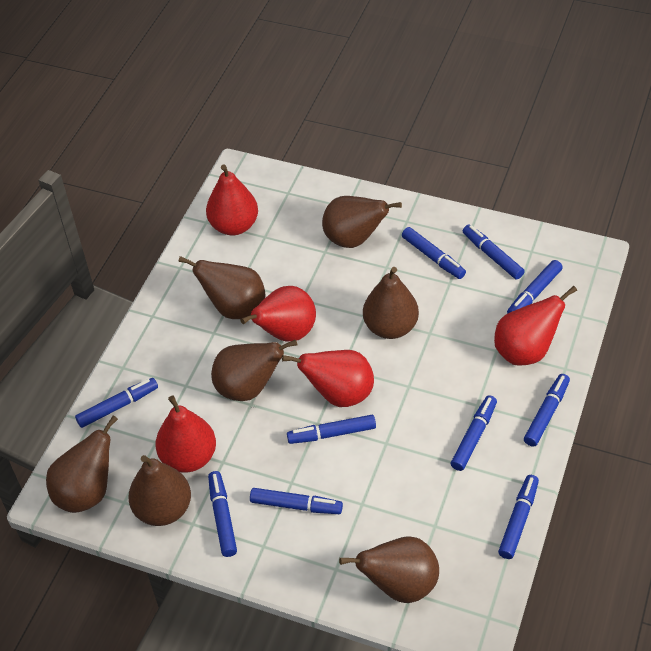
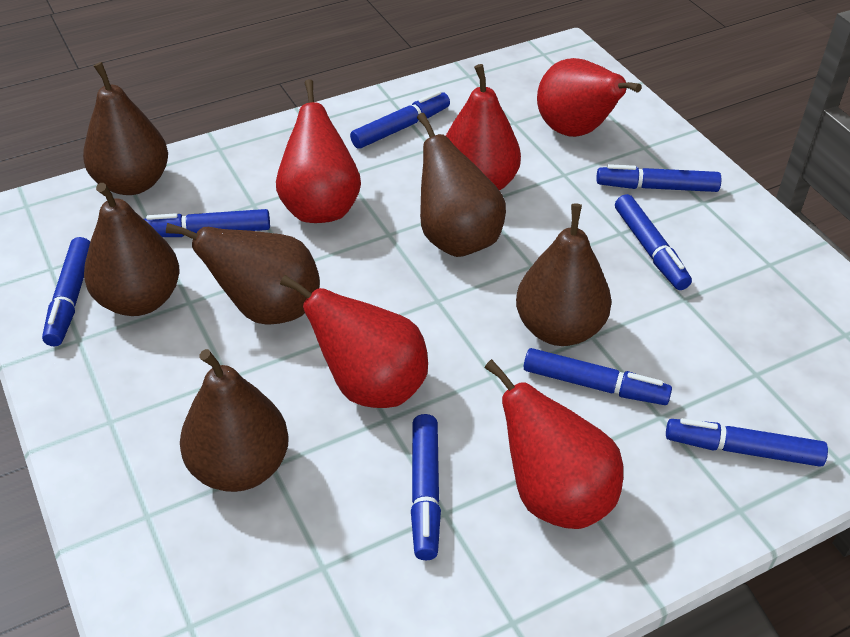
blue marker: [75,378,158,428] [208,471,237,557] [250,488,343,514] [287,415,376,444] [402,227,466,279] [451,395,497,471] [463,224,525,280] [498,475,539,559] [507,260,563,314] [524,374,570,447] = 10 -> [42,237,90,346] [144,209,270,237] [350,91,450,149] [411,414,441,560] [524,348,672,405] [596,164,721,192] [615,194,692,290] [666,418,828,467] = 8
brown pear: [46,415,118,513] [128,455,191,526] [178,256,265,319] [211,339,297,401] [322,196,402,248] [339,537,439,603] [363,267,419,339] = 7 -> [83,62,168,195] [84,183,180,316] [166,223,320,325] [180,349,289,492] [417,113,506,257] [516,203,611,346] = 6

